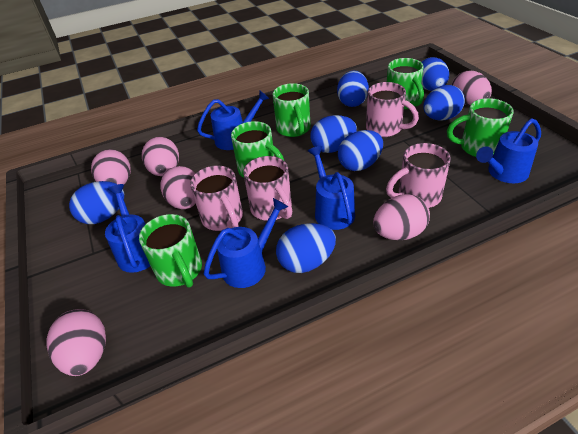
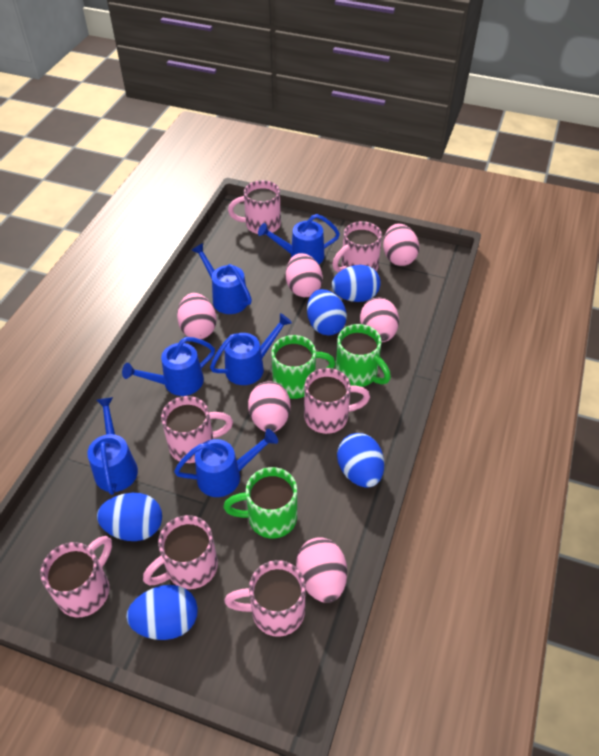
blue egg: [69,181,124,224] [276,223,336,273] [310,115,357,153] [337,70,369,107] [338,130,383,171] [421,57,449,91] [423,85,465,120] = 7 -> [97,493,162,541] [126,585,198,640] [307,289,347,335] [332,265,381,302] [337,433,384,488] = 5
blue watering can: [105,184,150,273] [197,90,270,150] [204,198,288,288] [308,146,355,230] [476,118,541,183] = 5 -> [87,397,138,495] [122,337,215,396] [174,429,278,497] [191,243,252,314] [210,313,292,385] [258,214,340,264] = 6
green mug: [139,214,202,288] [231,121,284,178] [273,83,310,137] [387,58,424,110] [447,98,513,157] = 5 -> [223,467,297,539] [271,335,336,399] [336,324,391,387] = 3
pink mug: [190,165,243,231] [243,156,292,221] [366,82,419,137] [386,143,451,208] = 4 -> [40,536,112,617] [143,515,218,589] [161,396,233,463] [224,560,306,637] [228,180,281,235] [304,368,370,434] [332,221,382,272] = 7

